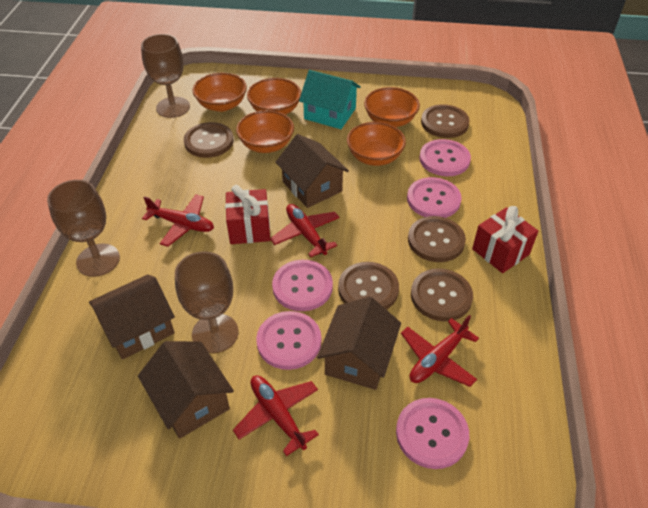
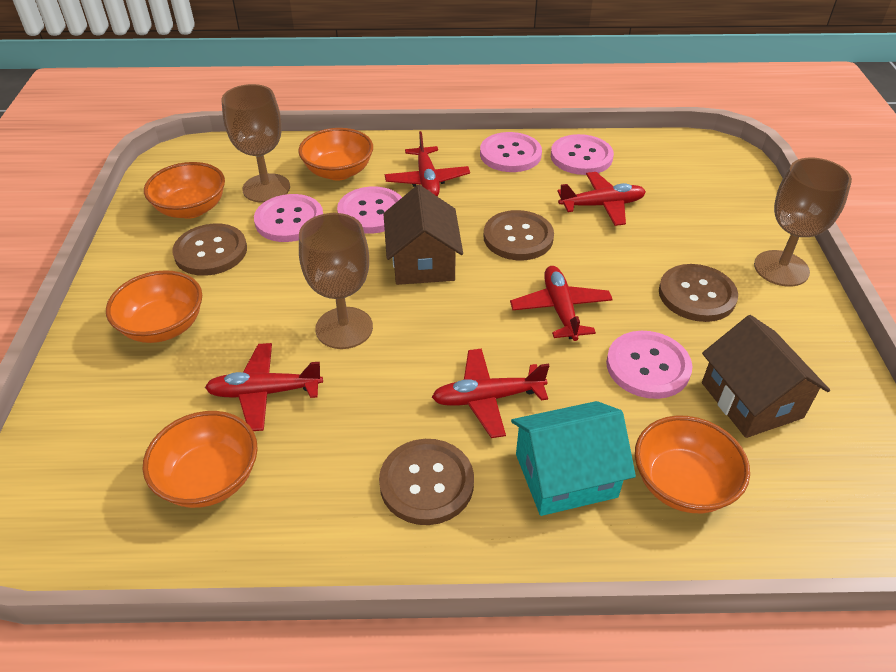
brown button: [184,122,233,158] [338,262,399,310] [408,216,466,262] [411,268,473,321] [421,104,470,138] = 5 -> [172,224,247,276] [379,439,474,525] [484,210,554,260] [659,264,738,322] = 4
brown house: [89,274,175,359] [138,341,234,439] [275,134,349,208] [317,297,401,390] = 4 -> [383,185,463,285] [702,315,830,438] = 2
red gift: [225,185,270,244] [472,206,538,273] = 2 -> none = 0
red plane: [142,194,214,247] [233,375,319,456] [270,204,340,257] [401,315,479,387] = 4 -> [205,343,323,431] [385,131,470,196] [432,348,549,438] [510,266,613,341] [557,172,646,226] = 5

